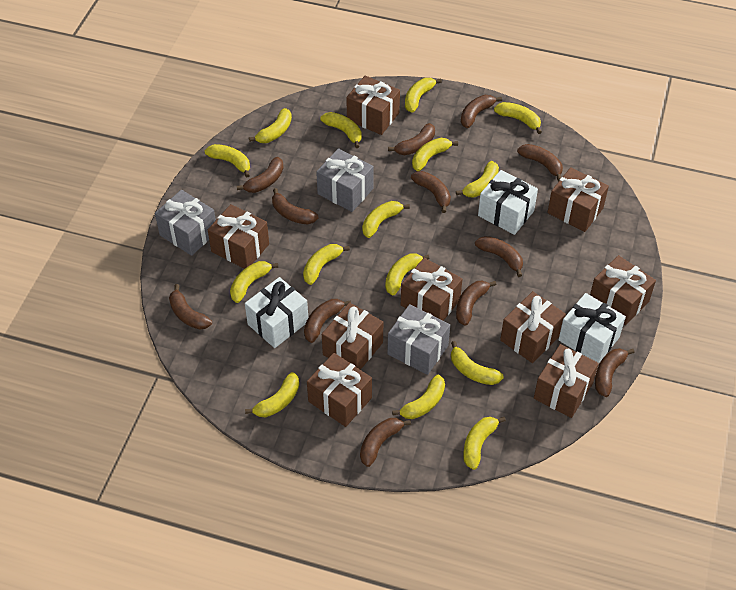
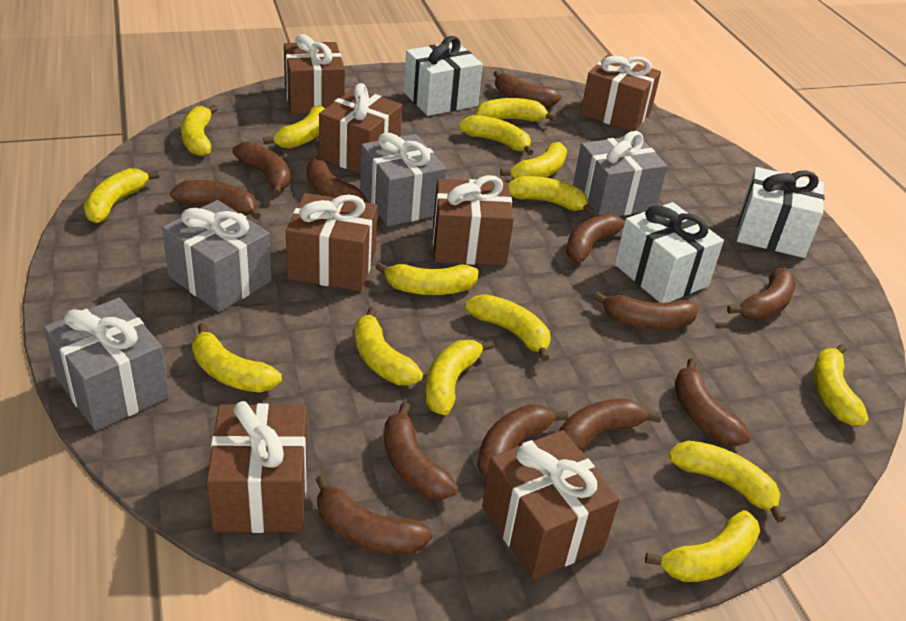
brown gift: [208,204,269,269] [307,353,372,427] [322,302,383,370] [346,76,400,135] [401,258,462,321] [500,291,566,363] [534,344,599,418] [547,167,609,232] [590,255,656,325] = 9 -> [207,401,307,533] [284,34,345,115] [286,193,378,291] [319,83,402,174] [433,175,514,266] [482,430,620,580] [580,55,661,131] = 7
grey gift: [155,190,216,256] [316,148,374,212] [387,304,450,375] = 3 -> [44,298,169,431] [162,200,272,312] [360,132,446,226] [573,131,668,216] = 4

